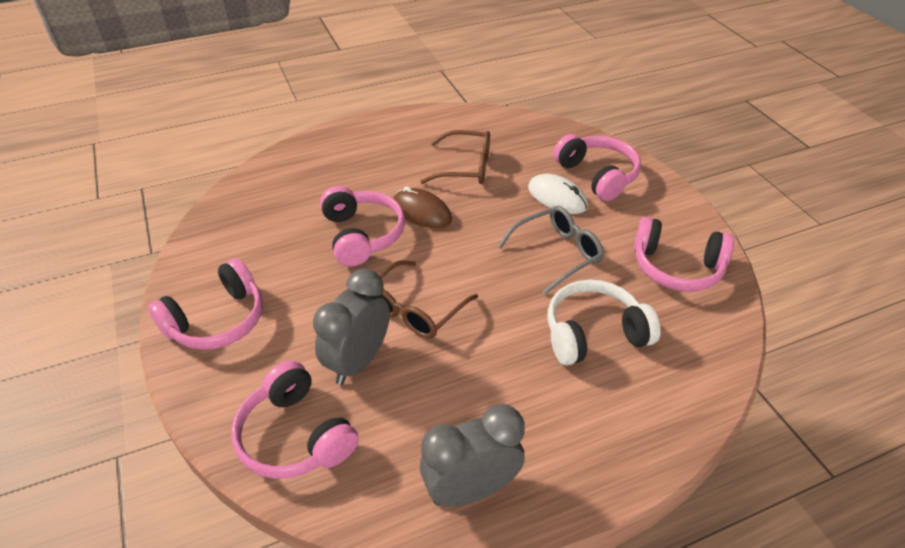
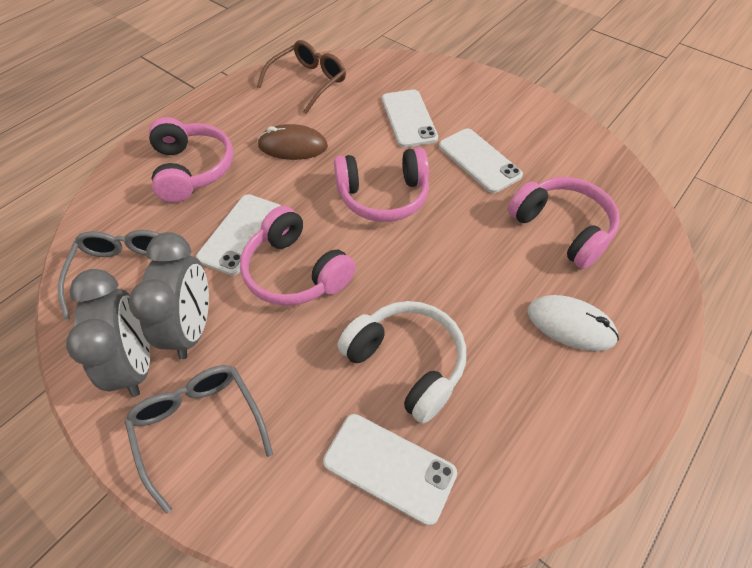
brown glasses: [379,260,478,339] [420,130,490,184] = 2 -> [257,40,346,114] = 1
grey glasses: [498,206,604,294] = 1 -> [58,230,160,320] [125,365,273,513] = 2
pink headphones: [148,258,263,350] [231,360,359,479] [320,186,405,266] [553,134,641,201] [634,217,734,292] = 5 -> [149,117,233,202] [240,206,356,306] [334,147,429,222] [508,177,620,269] = 4
white phone: none = 0 -> [196,194,281,275] [323,414,457,526] [382,90,438,147] [439,128,523,193] = 4

